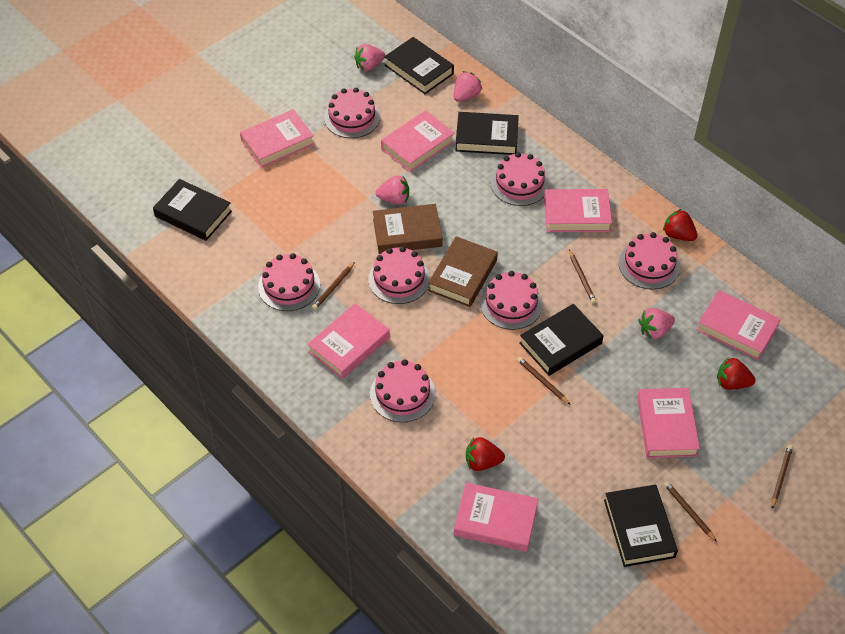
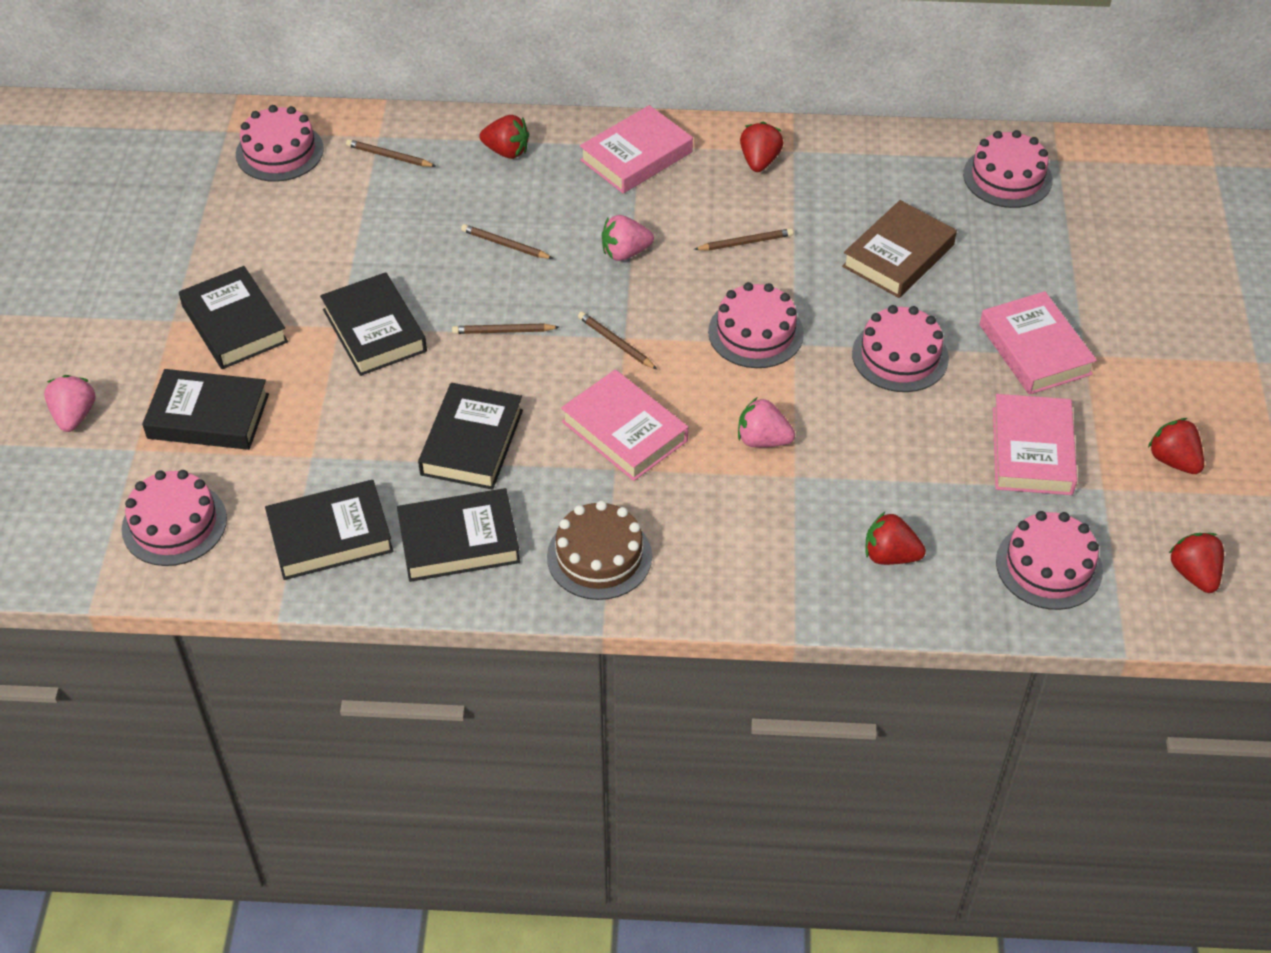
black book: [153,179,232,241] [384,37,454,94] [455,112,519,155] [519,304,604,376] [604,484,678,567] = 5 -> [142,369,269,450] [179,266,288,369] [265,480,393,580] [320,272,427,376] [397,488,520,582] [418,383,523,490] = 6
brown book: [373,204,443,254] [428,236,498,307] = 2 -> [842,200,957,298] = 1
brown cake: none = 0 -> [547,501,652,600] = 1
pink book: [240,109,314,168] [307,303,390,379] [381,110,455,172] [454,483,538,552] [544,189,612,232] [637,388,700,458] [696,290,781,360] = 7 -> [561,369,688,481] [580,105,693,194] [980,291,1097,395] [993,394,1077,495] = 4
pink cake: [258,253,320,311] [324,88,380,138] [368,246,430,304] [370,359,436,422] [480,271,543,330] [490,152,549,206] [619,232,680,290] = 7 -> [122,470,227,566] [236,105,324,182] [708,282,804,368] [852,305,949,392] [963,130,1053,208] [996,511,1103,610] = 6
pink strawberry: [354,44,385,71] [375,175,409,205] [454,71,482,102] [639,308,675,339] = 4 -> [44,375,96,432] [602,215,654,261] [738,398,795,447] = 3
red strawberry: [466,437,505,471] [663,209,697,241] [717,357,756,390] = 3 -> [479,115,529,159] [740,122,784,172] [865,512,926,565] [1148,418,1204,474] [1169,533,1224,593] = 5

